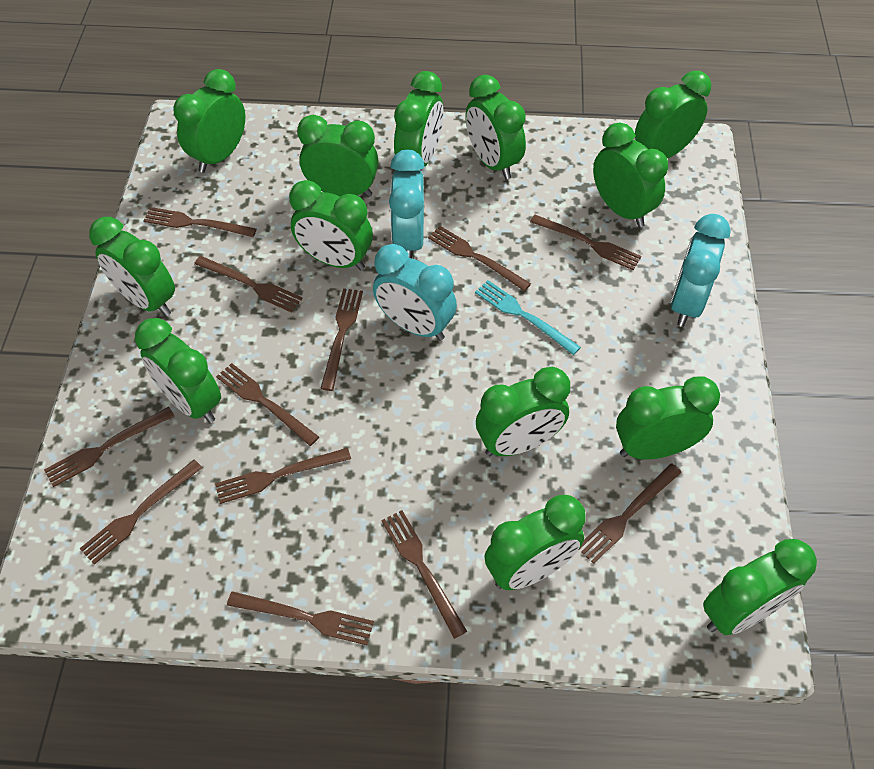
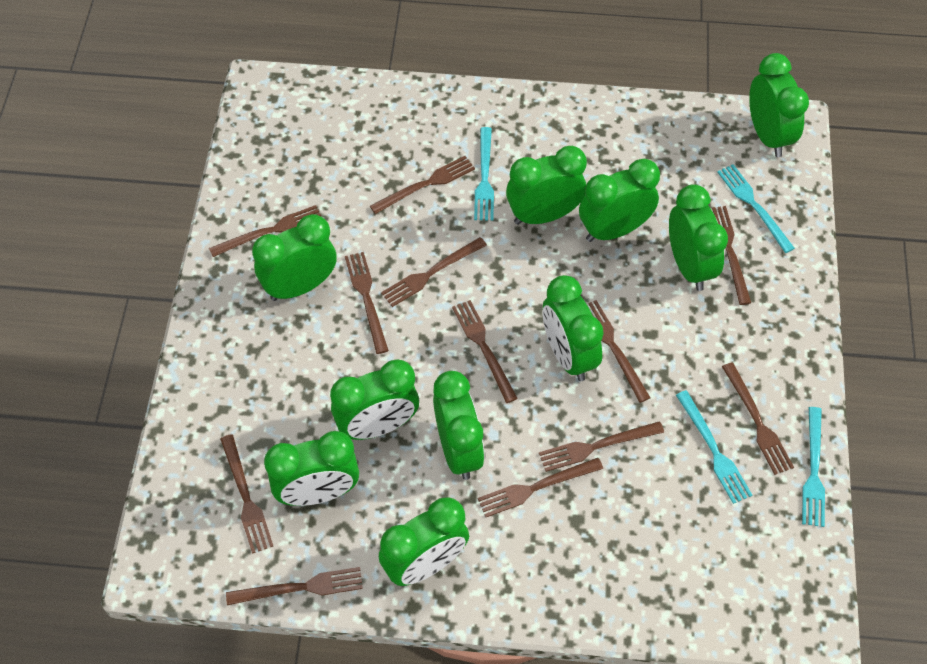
green clock: [89,217,175,316] [135,318,221,423] [173,69,245,173] [289,180,373,270] [297,115,379,197] [394,71,444,166] [465,75,526,179] [476,367,570,456] [484,495,585,590] [593,123,668,227] [616,376,720,460] [635,71,711,158] [703,539,817,635] = 13 -> [252,214,337,301] [264,431,359,506] [330,360,419,440] [379,497,469,586] [433,371,485,480] [506,146,587,225] [543,275,604,381] [579,159,660,242] [669,184,728,291] [749,53,809,157] = 10
turquoise clock: [373,244,457,341] [389,150,425,258] [670,214,731,327] = 3 -> none = 0
turquoise fork: [475,280,581,355] = 1 -> [474,127,494,221] [676,390,752,504] [717,164,795,253] [802,407,825,527] = 4

